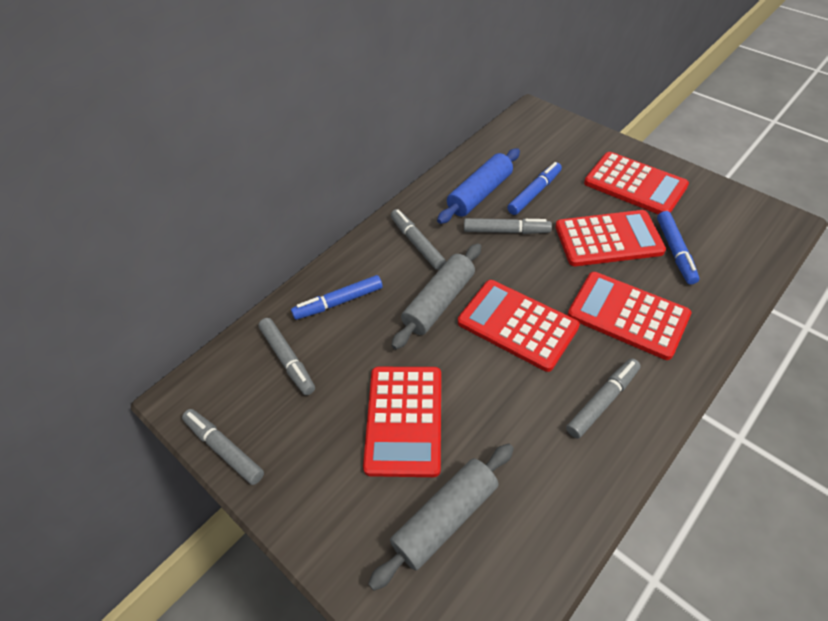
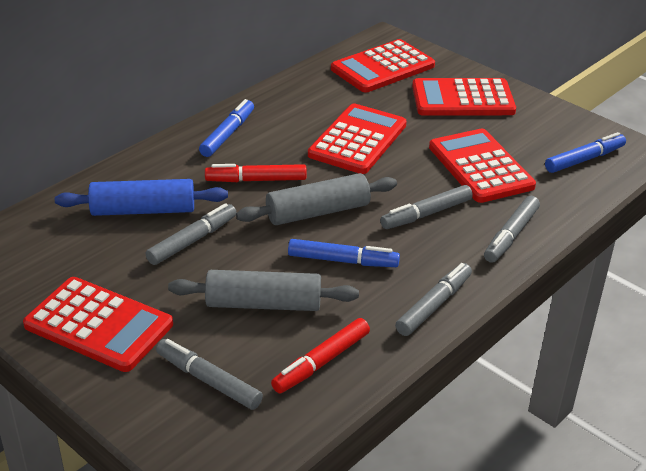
red marker: none = 0 -> [205,164,307,182] [271,318,370,393] = 2

